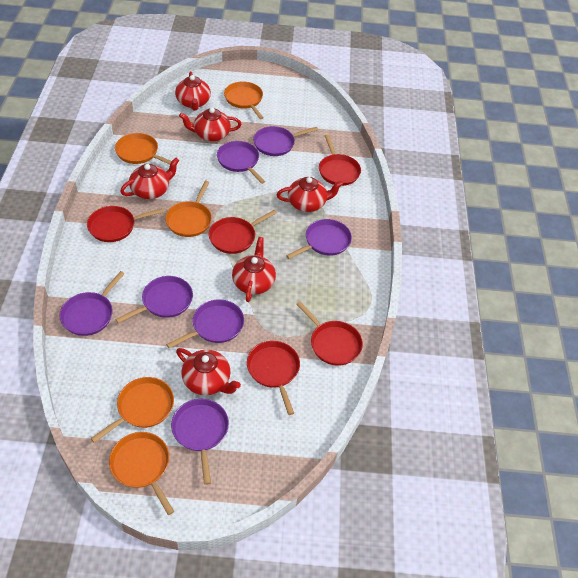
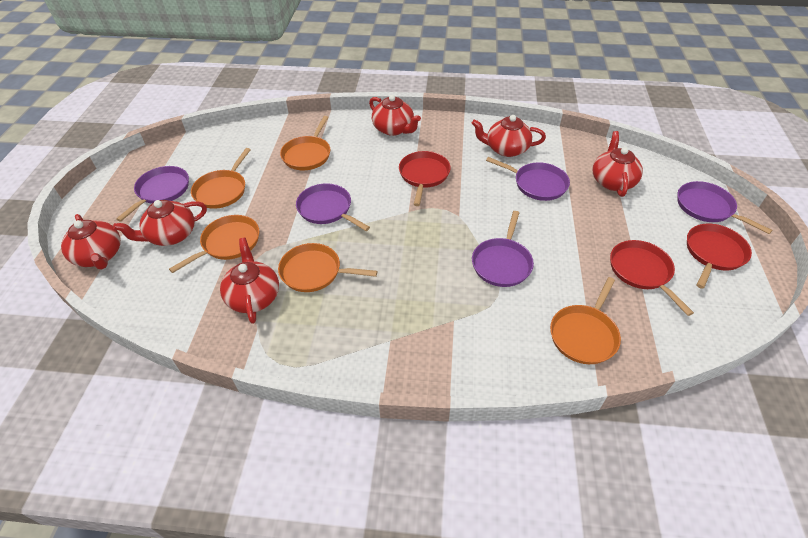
purple pan: [59,271,125,336] [115,276,193,323] [166,299,244,348] [171,399,229,485] [217,141,265,184] [253,126,318,156] [286,219,352,259] = 7 -> [116,166,189,222] [296,183,370,231] [472,211,534,287] [486,157,570,201] [677,181,773,234] = 5
red pan: [87,206,163,242] [209,210,277,254] [247,341,300,415] [296,302,363,366] [319,134,361,186] = 5 -> [399,151,451,206] [610,240,694,316] [687,224,752,289] = 3

